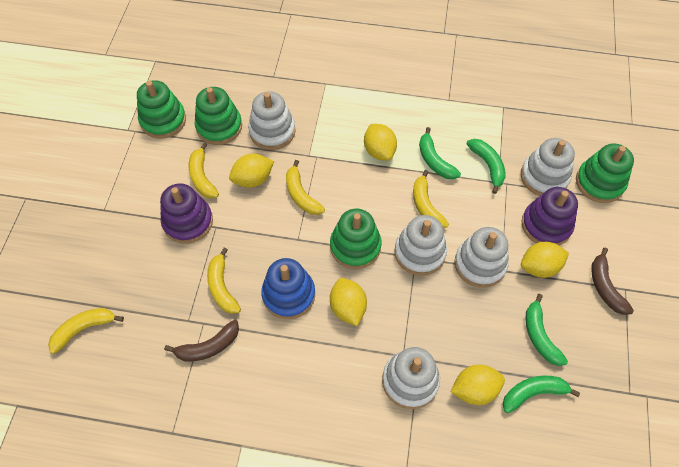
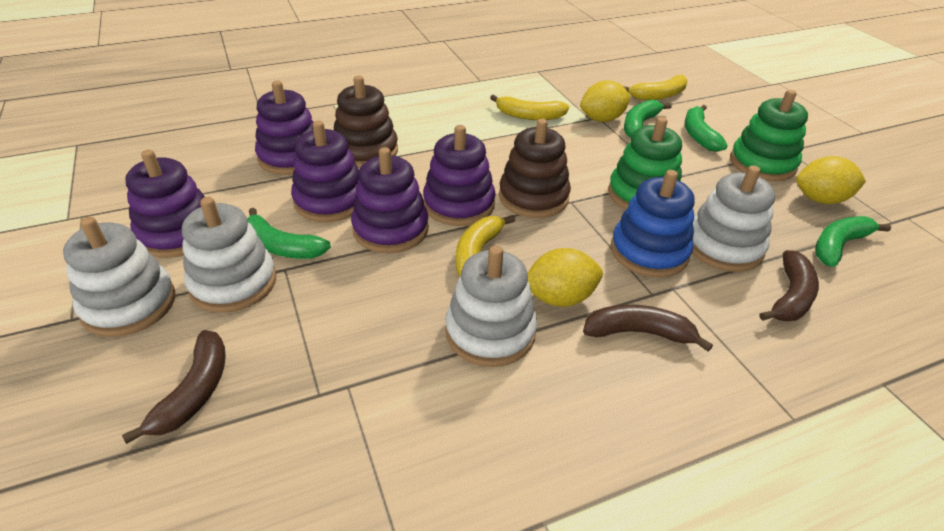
brown banana: [164,320,239,361] [591,247,634,315] = 2 -> [122,330,226,444] [583,305,713,352] [759,250,819,321] = 3
brown stacking toy: none = 0 -> [334,76,398,168] [499,119,571,218] = 2
green stacking toy: [137,80,186,139] [195,87,242,145] [330,209,381,269] [576,144,634,203] = 4 -> [608,117,682,210] [730,90,808,182] = 2
purple stacking toy: [160,184,213,244] [521,187,578,246] = 2 -> [125,150,205,258] [255,81,313,175] [291,121,359,222] [351,147,429,253] [423,125,496,226] = 5
white stacking toy: [248,91,296,150] [382,347,440,409] [394,215,447,276] [454,227,509,288] [521,138,575,196] = 5 -> [63,217,175,337] [182,197,276,313] [445,245,537,367] [692,165,775,272] = 4
yellow banana: [48,308,124,354] [188,142,219,198] [207,247,241,314] [286,160,325,215] [413,170,449,228] = 5 -> [456,215,516,277] [490,94,569,120] [623,75,687,100] = 3
yellow lemon: [229,154,274,188] [330,278,367,326] [364,124,397,161] [451,365,505,405] [521,242,569,278] = 5 -> [528,248,603,307] [580,80,631,122] [796,156,866,204] = 3

